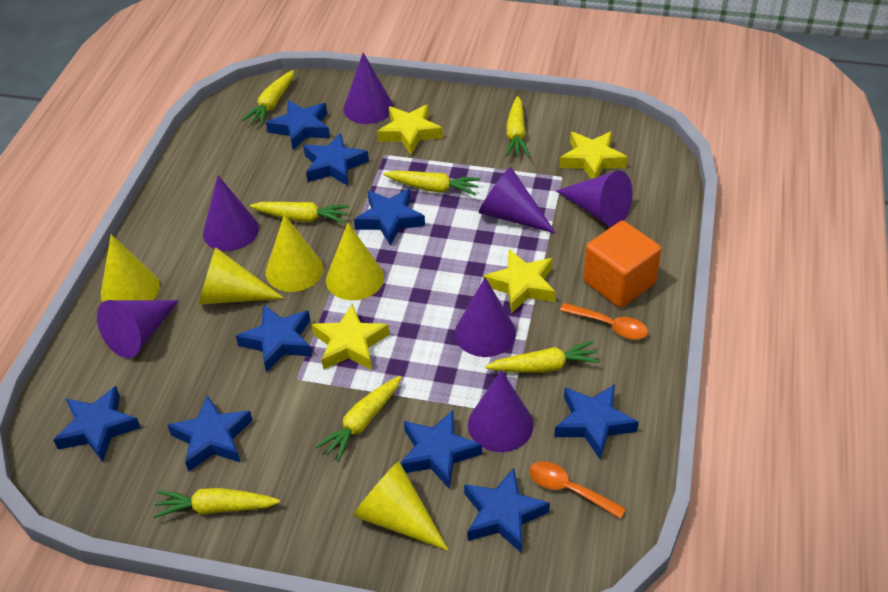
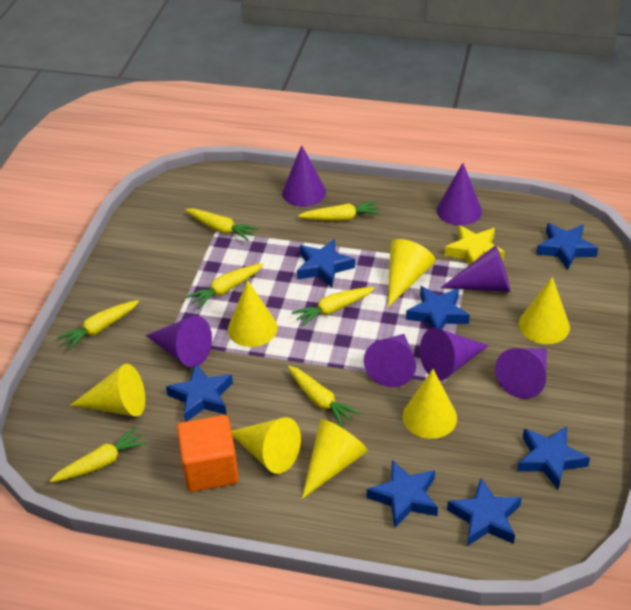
blue star: [53,386,141,462] [167,395,253,472] [236,305,312,373] [266,100,330,150] [303,133,369,186] [354,189,425,246] [401,410,482,489] [464,468,550,553] [554,384,639,459] = 9 -> [166,363,233,422] [297,239,355,287] [367,460,438,529] [406,286,470,329] [447,478,522,546] [517,426,590,490] [536,223,598,270] = 7
orange spoon: [529,461,626,519] [560,303,648,340] = 2 -> none = 0
yellow cone: [101,234,160,302] [198,248,284,305] [266,214,323,292] [326,223,384,300] [353,461,449,551] = 5 -> [70,364,145,417] [228,280,278,347] [231,417,301,474] [302,419,368,499] [388,239,436,307] [403,369,457,439] [519,277,570,344] = 7
yellow star: [312,304,389,370] [377,104,443,155] [483,249,556,313] [559,132,628,179] = 4 -> [444,225,505,265] = 1

